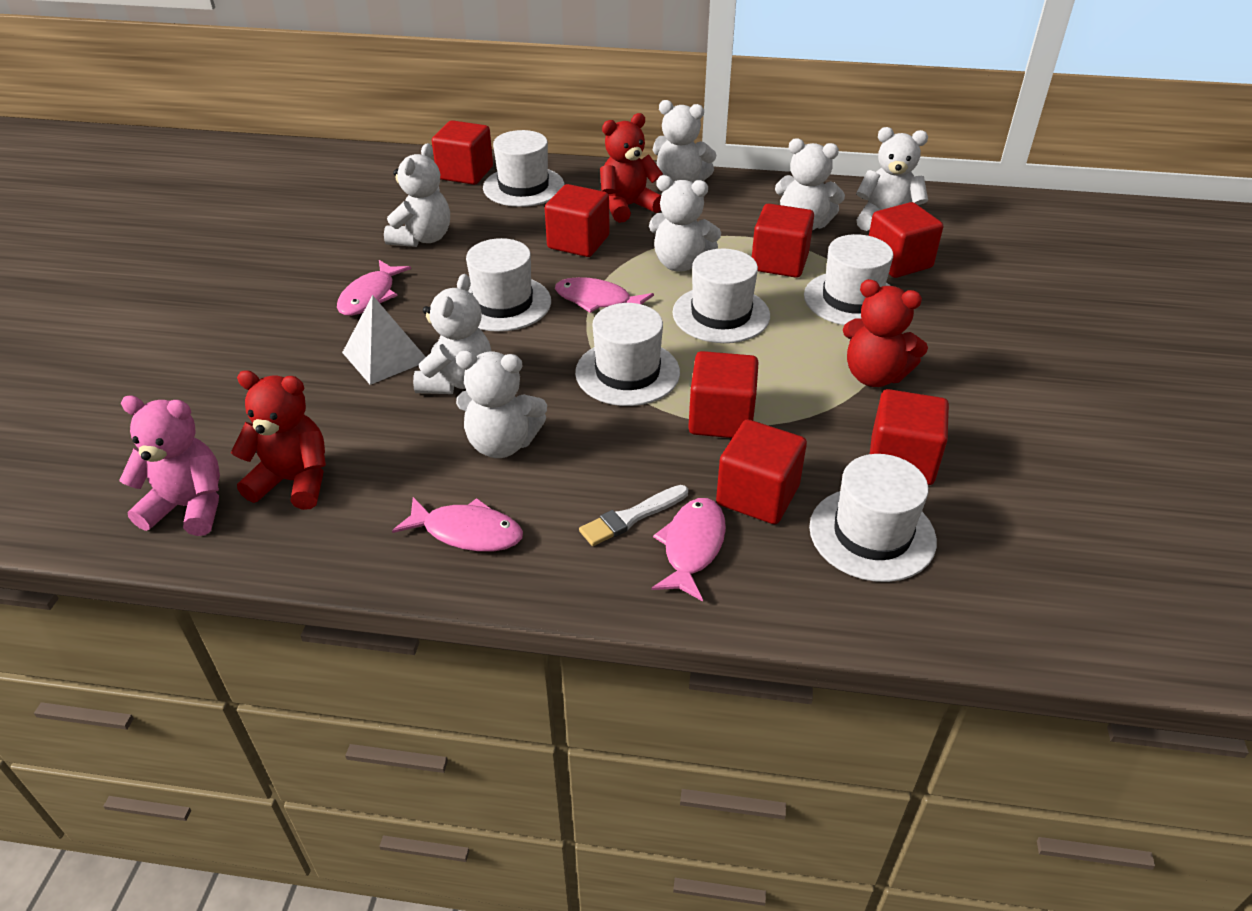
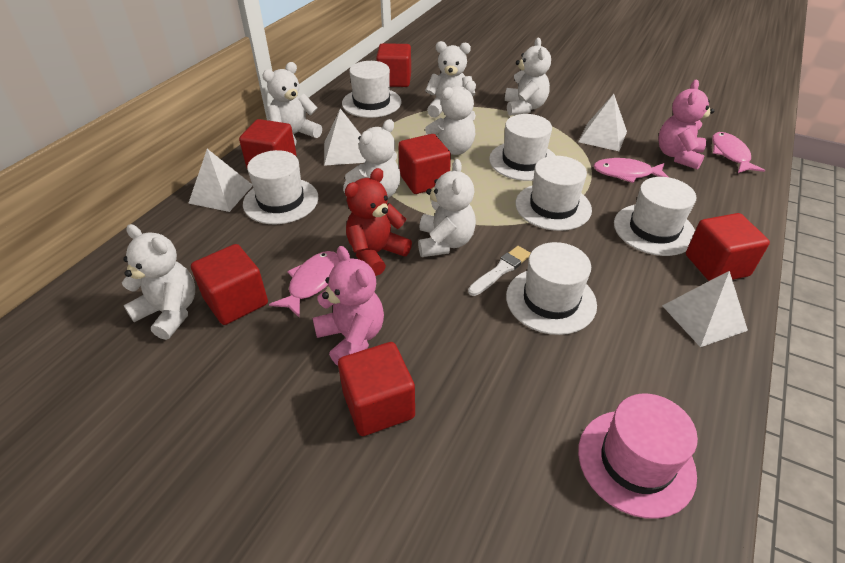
pink fish: [337,260,411,316] [392,497,523,552] [555,277,654,313] [651,498,726,601] = 4 -> [269,251,340,318] [593,158,668,183] [712,132,765,173] = 3
pink hat: none = 0 -> [578,394,698,519] = 1
pink teddy bear: [119,396,220,536] = 1 -> [313,246,384,366] [658,80,714,170] = 2
red cube: [432,120,493,185] [545,184,610,257] [688,351,759,438] [716,419,807,524] [752,204,814,278] [869,202,943,278] [870,389,949,485] = 7 -> [191,244,268,325] [239,119,297,168] [338,342,415,436] [376,43,411,87] [398,134,451,194] [686,213,770,281] = 6
red teddy bear: [231,370,326,510] [600,113,663,223] [843,279,928,387] = 3 -> [345,168,412,276] = 1
white pyramid: [342,295,426,385] = 1 -> [188,149,253,212] [324,108,366,166] [578,94,627,151] [662,271,748,347] = 4

